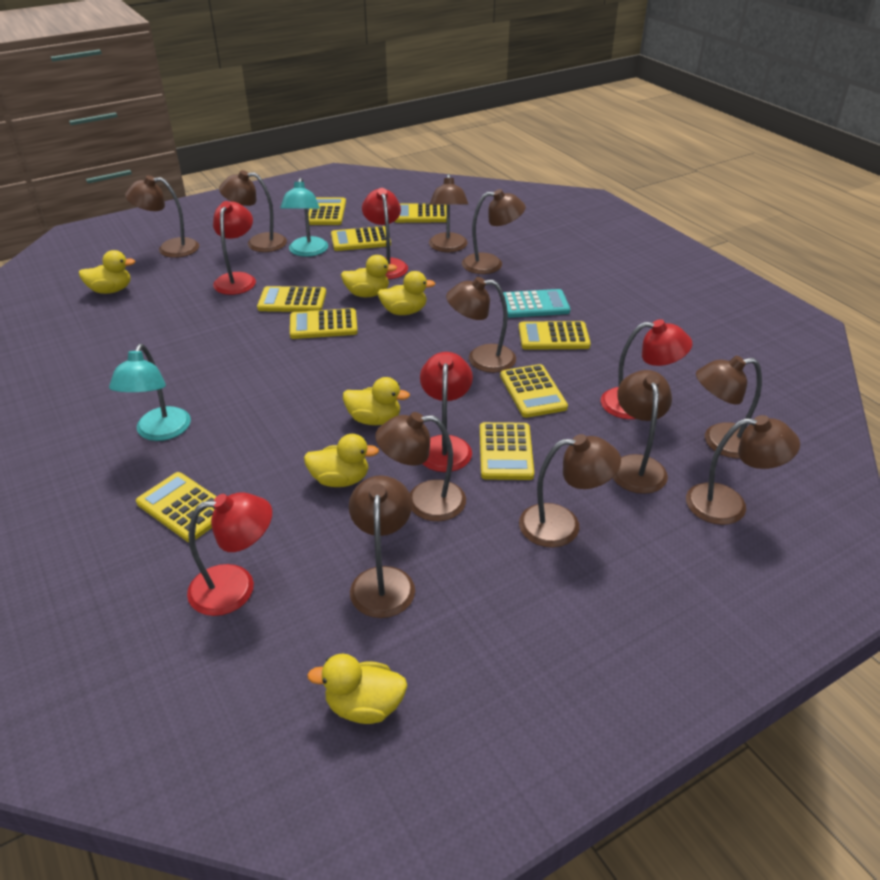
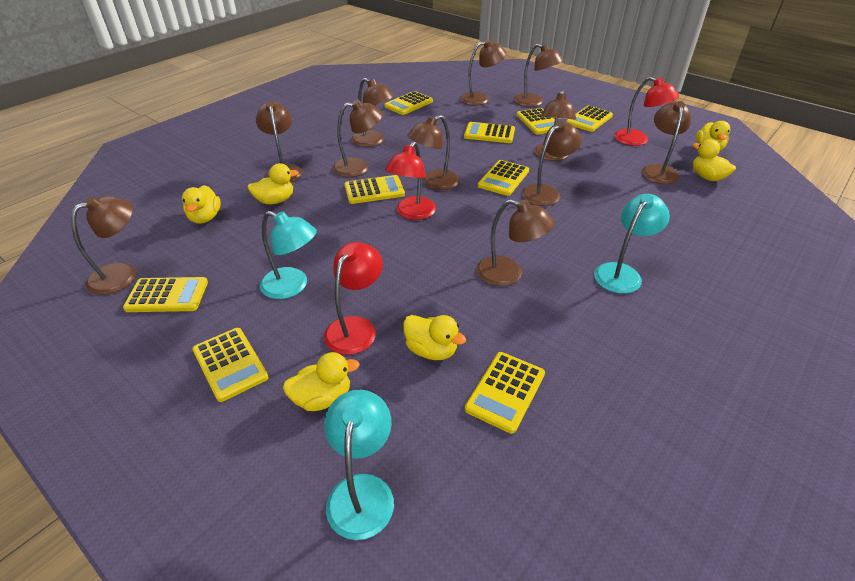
red lamp: [187,492,272,616] [213,201,256,295] [362,188,408,279] [420,352,473,472] [601,319,692,419] = 5 -> [324,242,383,355] [385,141,436,220] [614,77,679,146] = 3
turquoise calculator: [503,289,570,318] = 1 -> none = 0
turquoise lamp: [109,344,191,441] [280,178,328,257] = 2 -> [260,211,317,299] [324,390,394,540] [594,194,670,294] = 3

